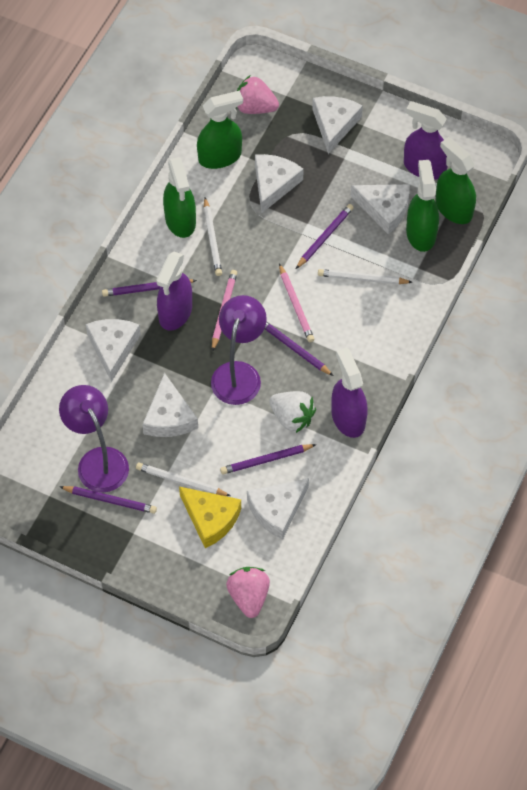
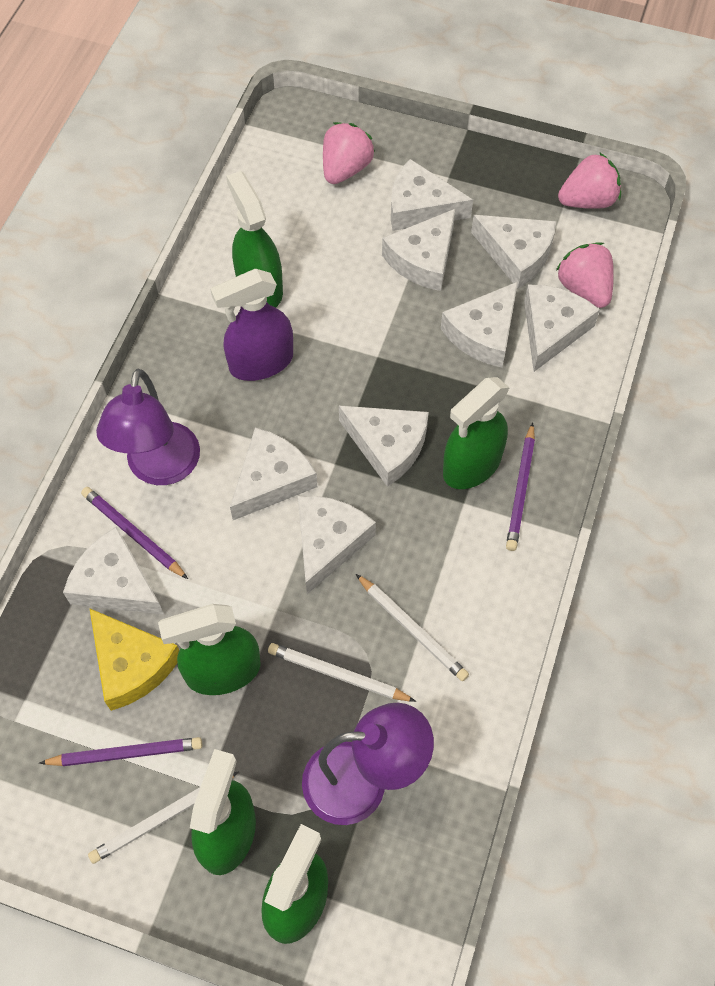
green spray bottle: [163,157,196,238] [197,91,243,169] [406,160,439,252] [435,137,476,224] = 4 -> [158,604,261,695] [190,749,256,875] [226,171,283,308] [261,824,328,944] [443,377,510,489] = 5
pink pencil: [212,270,237,352] [279,263,314,342] = 2 -> none = 0
pink strawberry: [226,567,270,618] [236,76,279,114] = 2 -> [323,122,375,184] [556,242,614,308] [558,152,621,209] = 3
purple pencil: [59,486,157,514] [102,279,197,297] [220,444,317,474] [265,321,333,376] [296,204,354,269] = 5 -> [39,737,202,766] [81,487,188,579] [506,422,535,551] = 3
purple spray bottle: [156,252,192,331] [331,348,368,438] [404,101,448,180] = 3 -> [210,269,293,381] = 1
white cheese: [86,319,141,382] [142,373,198,437] [247,478,309,540] [255,154,304,213] [312,96,363,154] [351,184,410,234] = 6 -> [63,527,164,614] [230,428,317,520] [298,496,376,594] [339,405,429,487] [382,209,455,291] [391,159,473,231] [441,282,518,367] [471,215,556,289] [524,285,600,372] = 9
white strawberry: [269,391,316,433] = 1 -> none = 0

